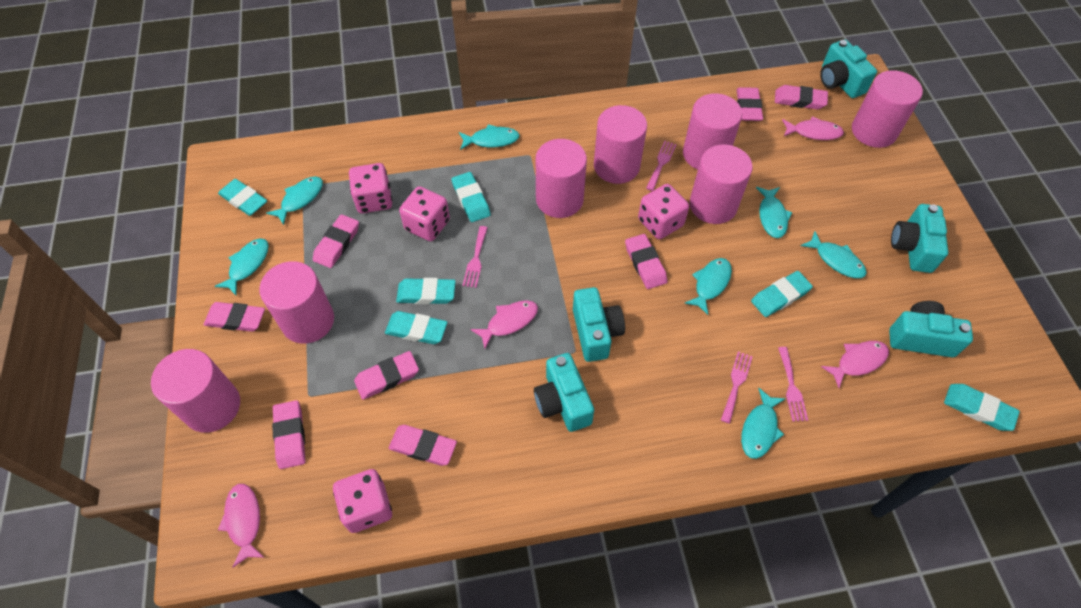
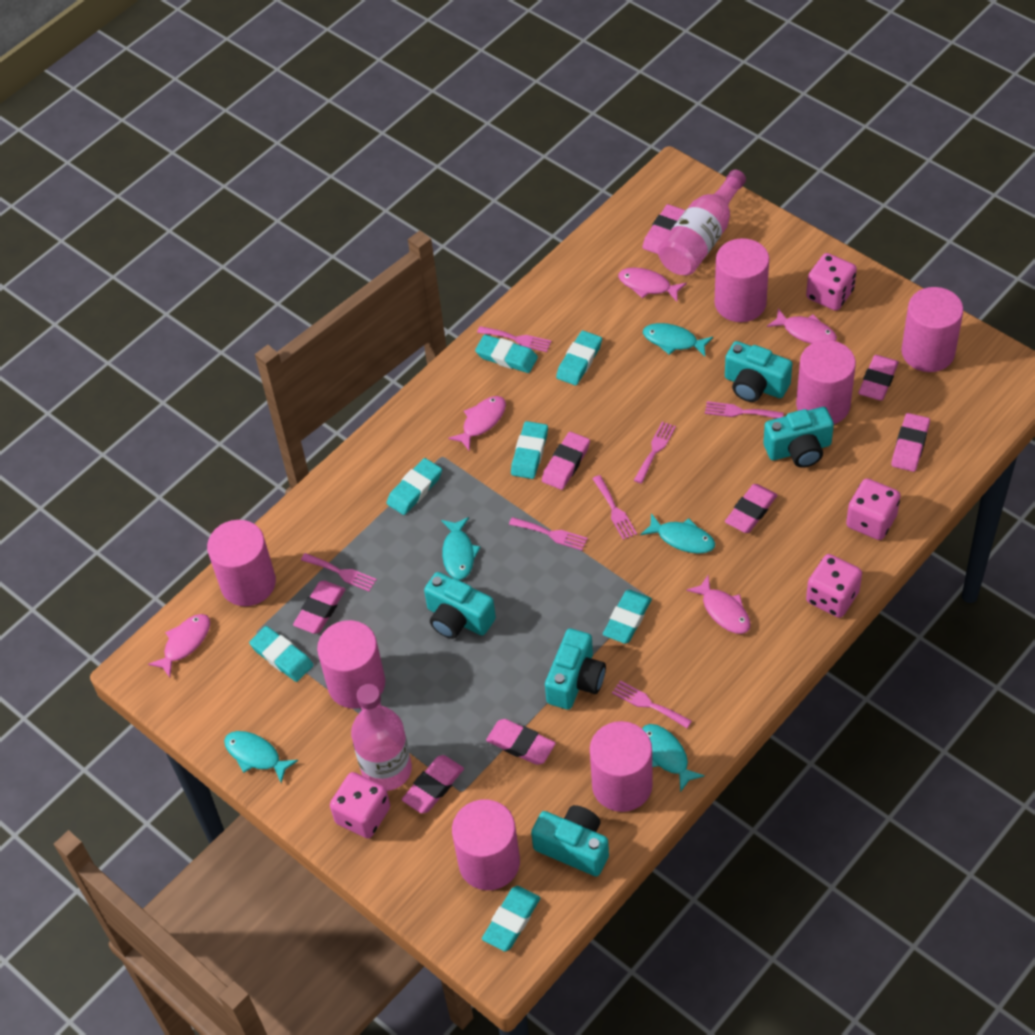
pink bottle: none = 0 -> [351,684,412,791] [658,170,746,275] = 2
pink fish: [218,484,265,568] [471,300,538,348] [782,116,844,140] [821,341,889,388] = 4 -> [148,614,210,677] [448,396,506,451] [618,268,687,301] [686,575,750,634] [767,308,837,344] = 5
pink fork: [462,226,488,288] [646,141,677,191] [721,351,753,424] [778,347,808,422] = 4 -> [301,553,377,592] [477,326,551,352] [509,517,588,551] [592,475,637,540] [612,681,692,728] [634,422,676,484] [705,401,784,419] = 7
turquoise eraser: [218,179,267,216] [385,311,447,344] [396,278,456,304] [452,172,491,222] [751,271,813,317] [944,384,1020,431] = 6 -> [249,626,313,682] [387,458,442,515] [475,334,538,373] [482,886,540,951] [511,421,548,479] [556,330,602,385] [603,590,652,644] = 7
turquoise fish: [215,239,269,295] [266,176,323,225] [459,124,520,150] [684,258,732,315] [741,388,786,459] [756,187,792,238] [801,231,867,278] = 7 -> [224,731,298,783] [441,517,480,580] [640,513,715,554] [642,724,705,792] [643,323,713,357] = 5

